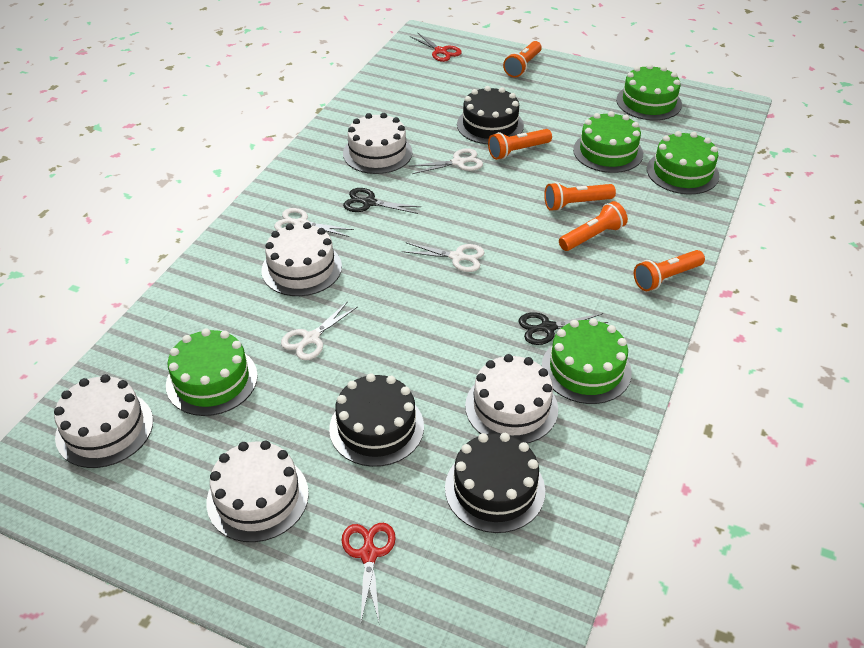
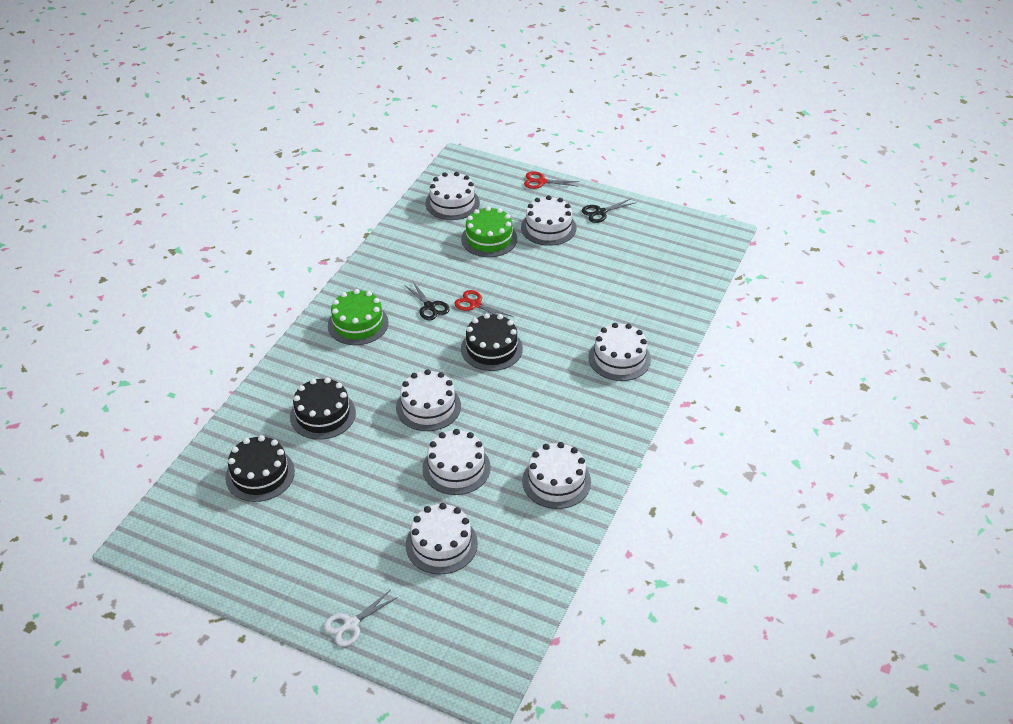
green cake: [166,329,258,416] [542,318,632,404] [573,111,643,173] [616,64,682,120] [647,131,719,194] = 5 -> [328,289,389,345] [461,206,517,257] = 2
orange flashlight: [488,129,552,160] [503,41,542,78] [544,182,616,211] [559,201,628,251] [634,250,705,291] = 5 -> none = 0
white cake: [54,374,153,468] [207,440,309,542] [261,222,342,296] [343,113,412,174] [465,354,558,443] = 5 -> [396,369,461,431] [406,503,478,574] [422,429,491,495] [425,172,480,220] [521,195,576,246] [522,442,591,509] [588,323,651,381] = 7
white scissors: [274,208,354,237] [281,301,357,360] [402,242,485,272] [409,148,483,174] = 4 -> [324,590,398,646] = 1

